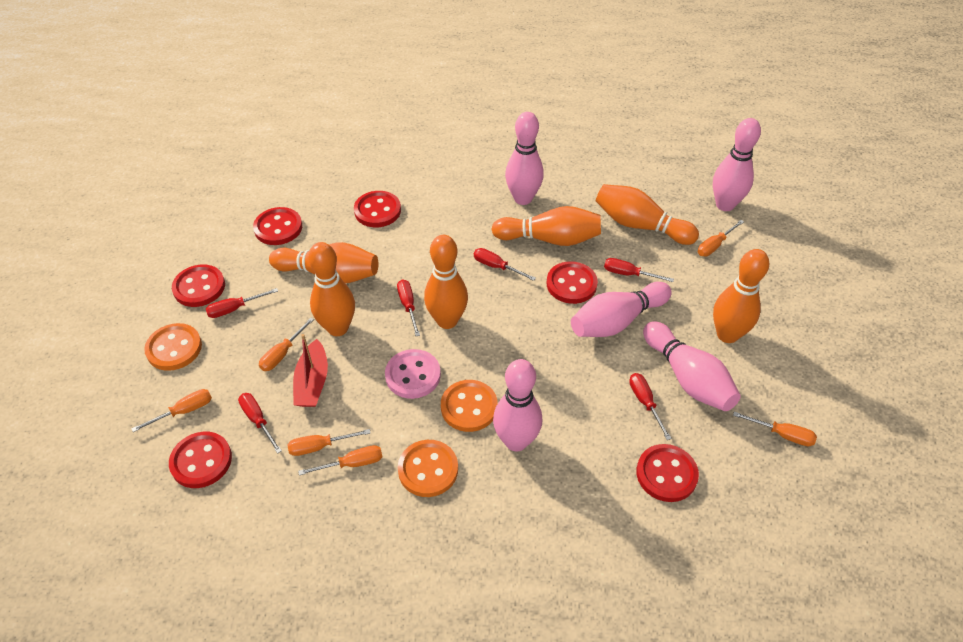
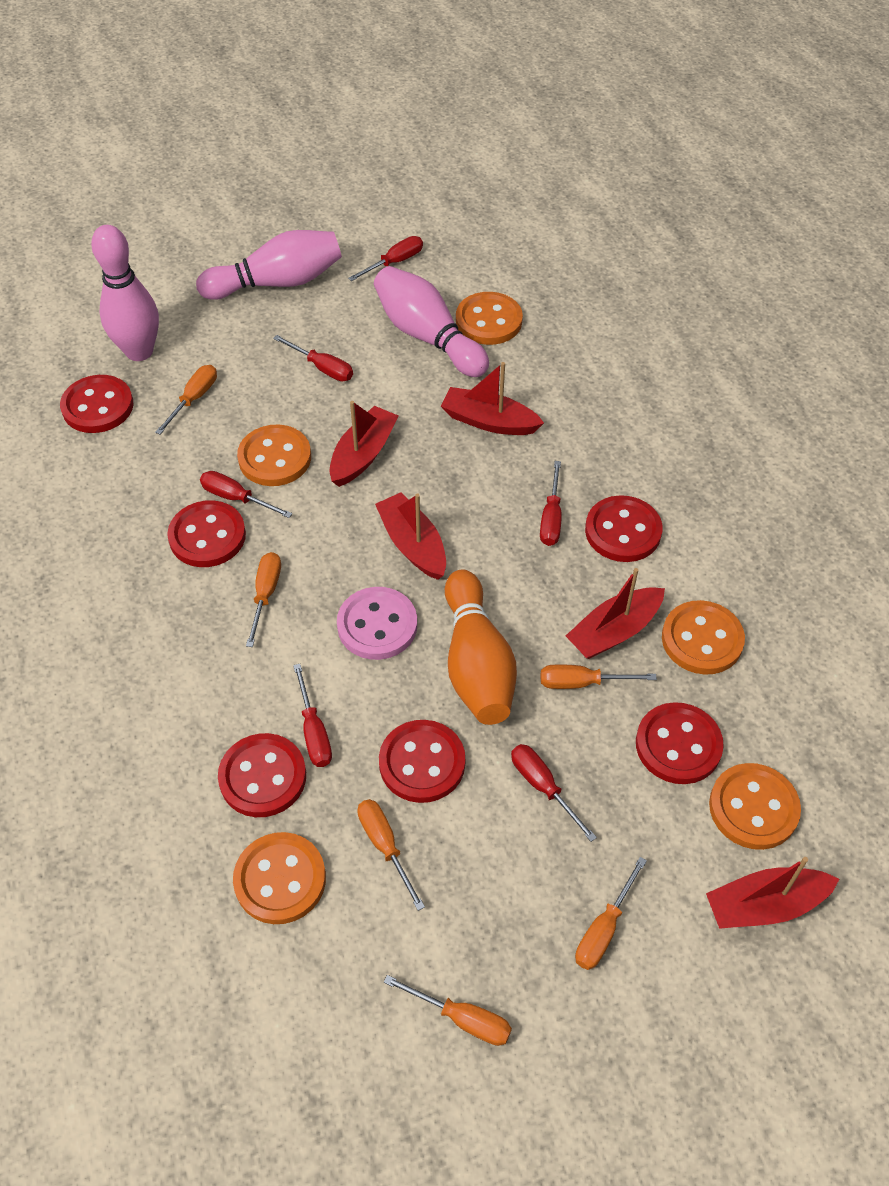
orange bowling pin: [269,242,378,283] [308,242,355,336] [424,235,468,329] [491,206,601,246] [596,184,699,245] [713,249,769,343] = 6 -> [445,569,517,725] = 1
orange button: [144,323,202,371] [398,440,458,497] [441,380,498,432] = 3 -> [233,832,326,924] [237,424,311,486] [456,292,523,345] [662,600,745,675] [709,763,801,850] = 5
pink bowling pin: [493,359,542,451] [505,112,544,205] [571,282,672,337] [643,321,741,411] [713,118,761,211] = 5 -> [91,225,159,361] [196,230,342,300] [374,266,489,377] = 3
red boat: [293,334,328,407] = 1 -> [329,401,398,487] [375,492,446,580] [441,362,544,435] [566,568,665,659] [706,857,839,929] = 5

